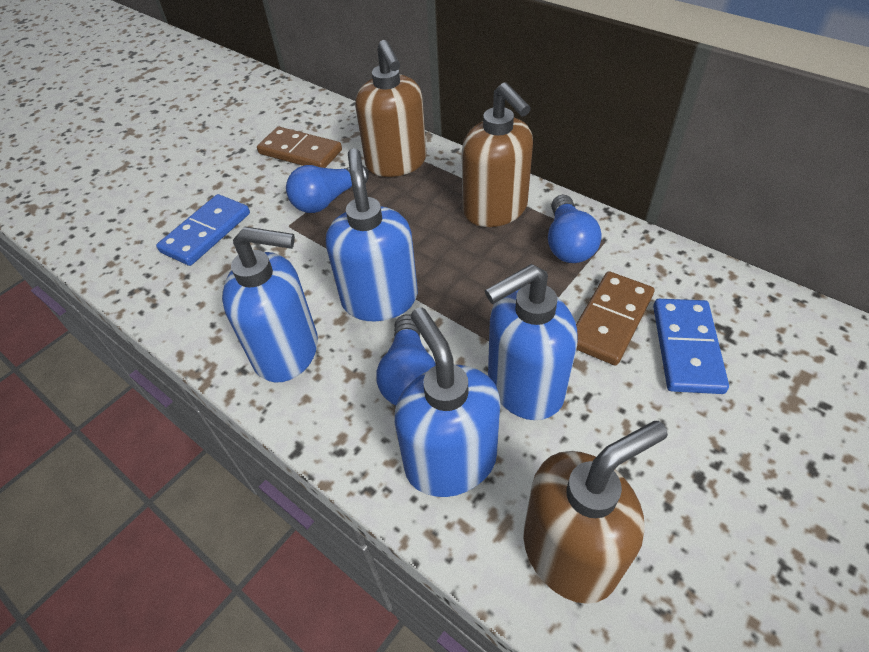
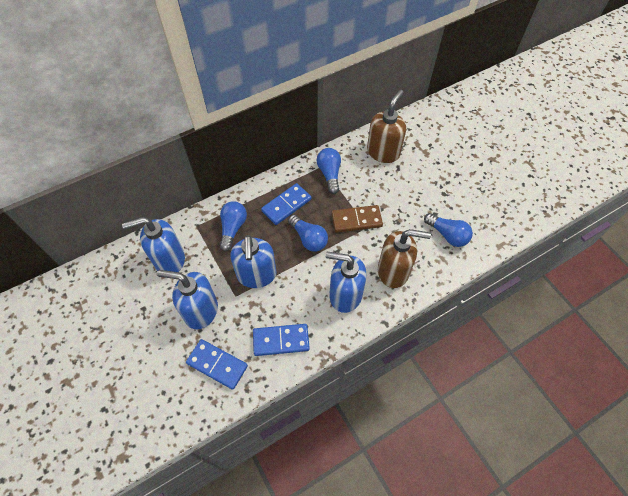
blue domino: [156,194,250,266] [653,299,729,394] = 2 -> [186,339,248,390] [253,324,310,356] [261,183,311,225] = 3
blue light bulb: [286,165,369,213] [376,314,436,405] [548,195,602,263] = 3 -> [220,201,247,252] [288,214,328,251] [317,148,341,194] [424,213,473,247] = 4
brown domino: [257,127,342,168] [576,271,654,366] = 2 -> [332,205,383,233] = 1
brown soap dispenser: [355,40,426,177] [462,82,533,227] [523,421,668,604] = 3 -> [367,90,406,163] [378,229,431,288] = 2

